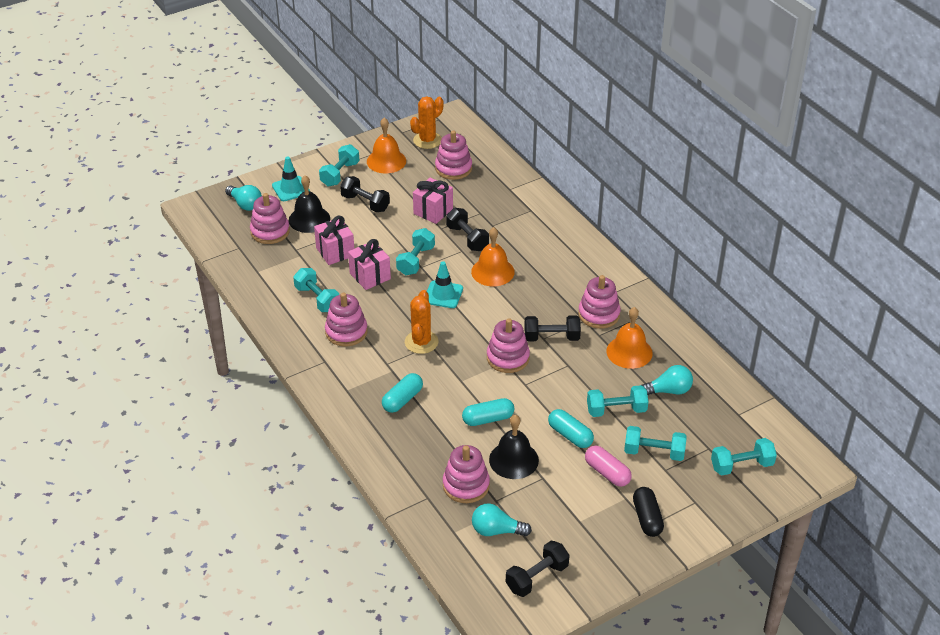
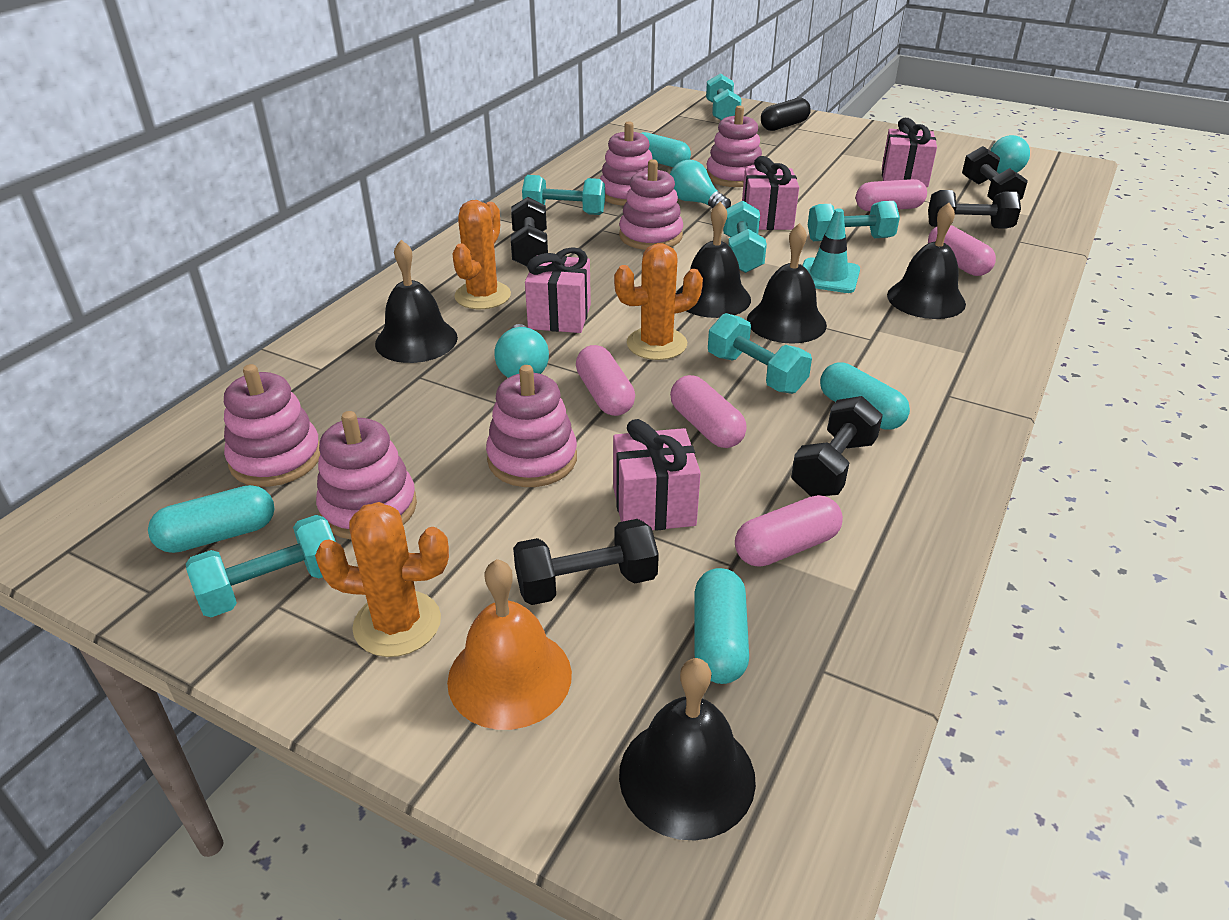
black bell: [289,175,330,233] [489,415,539,479] = 2 -> [375,240,458,363] [619,658,756,841] [676,202,751,318] [747,223,827,344] [887,203,966,319] = 5
black dumbbell: [340,176,390,212] [446,208,489,251] [506,541,570,597] [524,315,581,341] = 4 -> [511,197,548,266] [513,519,659,605] [791,396,883,497] [928,190,1021,229] [962,146,1028,201] = 5
orange bell: [367,118,406,173] [471,227,515,286] [606,307,653,369] = 3 -> [447,559,572,730] = 1
orange cactus: [405,290,438,354] [410,96,444,149] = 2 -> [315,502,449,657] [452,200,511,309] [614,243,703,360] = 3
pink capsule: [585,446,632,487] = 1 -> [576,345,635,416] [670,375,747,448] [735,495,843,567] [856,179,927,211] [928,225,996,276] = 5
pink gift: [314,216,354,265] [348,239,391,290] [413,178,453,224] = 3 -> [525,247,591,333] [613,419,701,531] [742,156,799,230] [882,118,937,187] = 4
turquoise capsule: [382,373,423,413] [462,398,514,426] [548,409,594,448] = 3 -> [148,485,274,553] [641,132,691,167] [694,568,749,684] [820,362,910,430] = 4
turquoise traffic cone: [272,157,310,201] [427,261,463,308] = 2 -> [802,208,860,293] = 1

